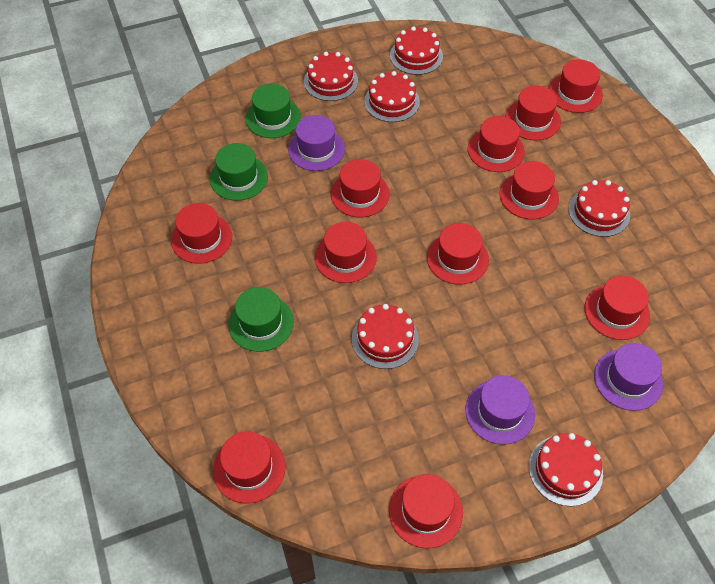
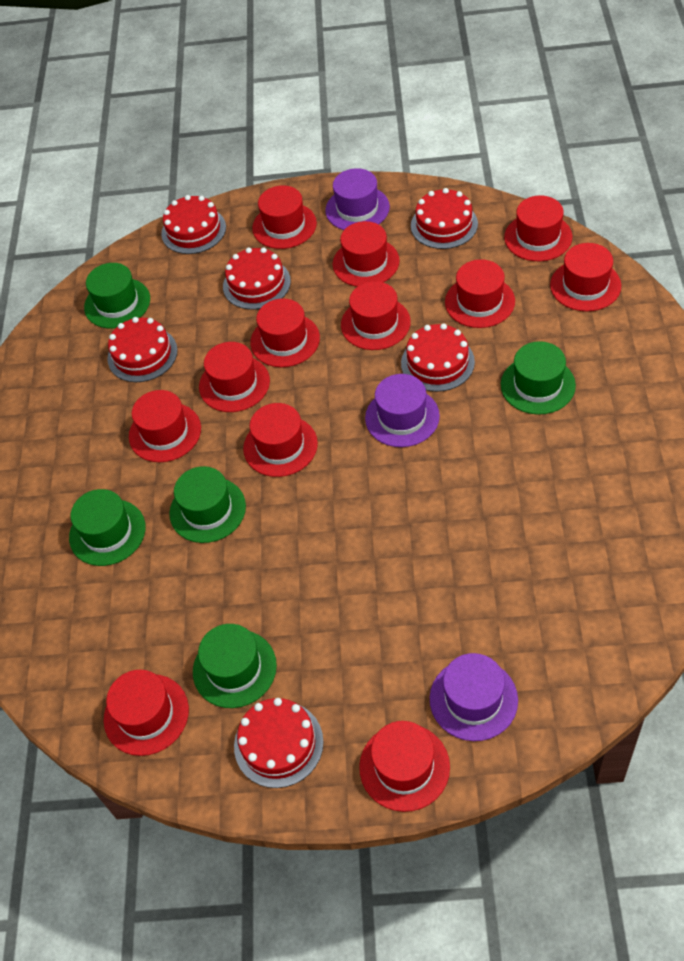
green hat: [210,143,268,201] [228,287,294,352] [246,84,301,138] = 3 -> [69,489,146,566] [84,263,150,328] [169,466,246,543] [193,624,277,708] [501,341,576,415] = 5
red hat: [171,203,232,264] [213,431,286,503] [315,222,377,283] [331,159,389,217] [389,474,463,549] [427,223,489,285] [468,116,525,172] [500,161,559,219] [505,86,561,140] [548,59,603,113] [584,276,650,340] = 11 -> [104,670,189,756] [129,390,201,462] [199,342,270,412] [243,403,318,477] [250,298,320,367] [252,185,317,249] [333,221,400,287] [341,281,411,350] [359,721,450,812] [445,259,515,328] [504,196,572,261] [550,243,621,311] = 12

